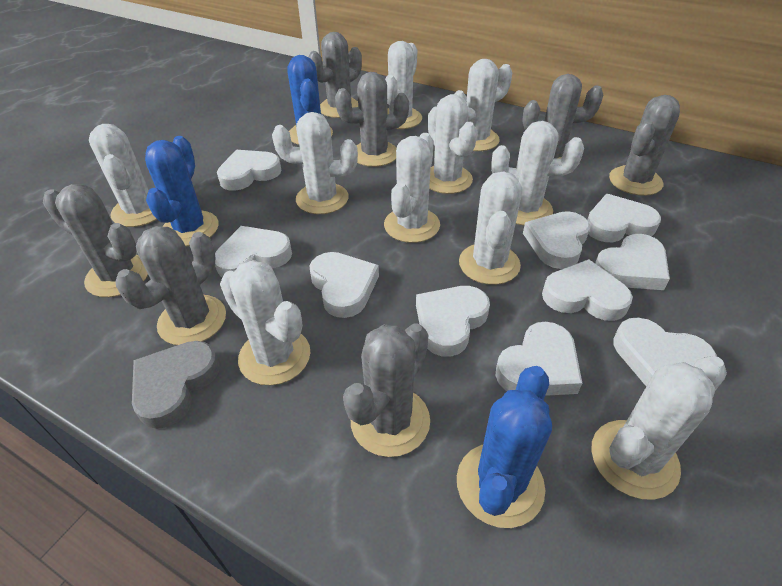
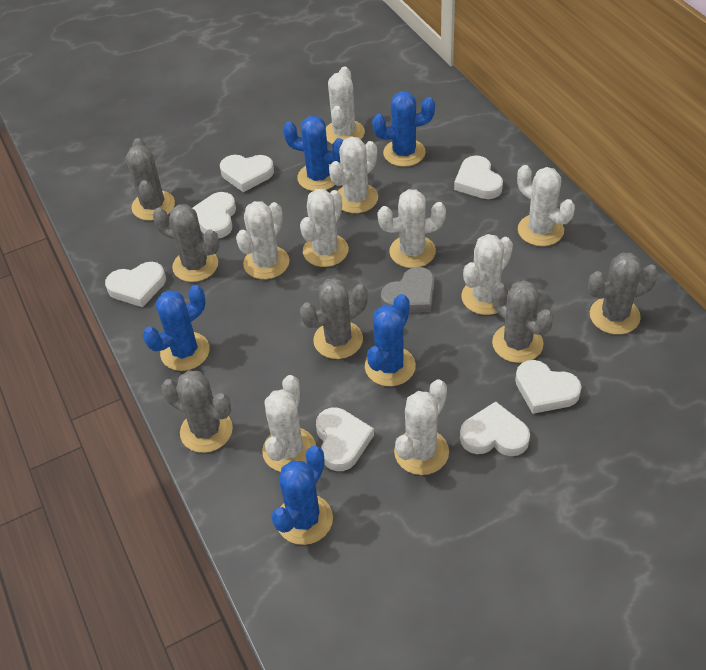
blue cactus: [145,136,219,246] [287,55,333,145] [457,366,552,528] = 3 -> [143,285,210,371] [271,446,333,545] [283,116,343,191] [365,294,416,386] [372,91,435,167] = 5
grey cactus: [43,184,148,297] [115,226,226,345] [308,32,362,118] [335,72,409,167] [343,323,430,457] [522,74,603,159] [609,95,680,196] = 7 -> [126,138,175,221] [153,204,219,282] [162,371,233,453] [300,278,368,359] [492,280,554,363] [588,253,659,335] = 6
white cactus: [89,124,157,227] [220,260,310,385] [272,112,358,214] [384,133,440,243] [385,41,422,129] [428,94,477,194] [455,59,512,151] [459,172,522,285] [491,121,584,225] [591,356,727,500] = 10 -> [236,201,290,279] [262,375,316,472] [300,189,349,267] [326,67,365,144] [329,137,378,213] [377,189,446,268] [394,379,449,475] [461,234,513,315] [517,165,575,246] = 9
white heart: [215,226,292,278] [217,150,281,191] [309,252,379,318] [416,286,490,357] [496,322,582,396] [523,211,590,269] [542,259,633,321] [587,194,661,242] [595,234,670,290] [614,318,717,386] = 10 -> [105,262,166,307] [193,192,236,239] [220,155,274,192] [316,408,374,471] [454,155,503,199] [460,401,530,456] [515,360,581,414] = 7

